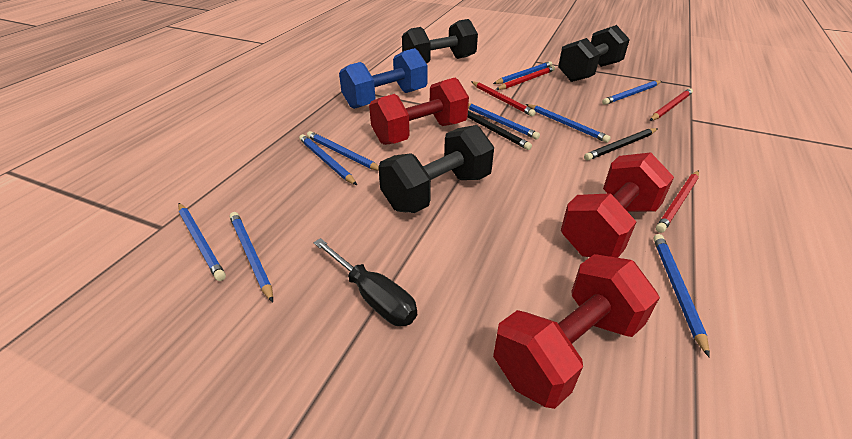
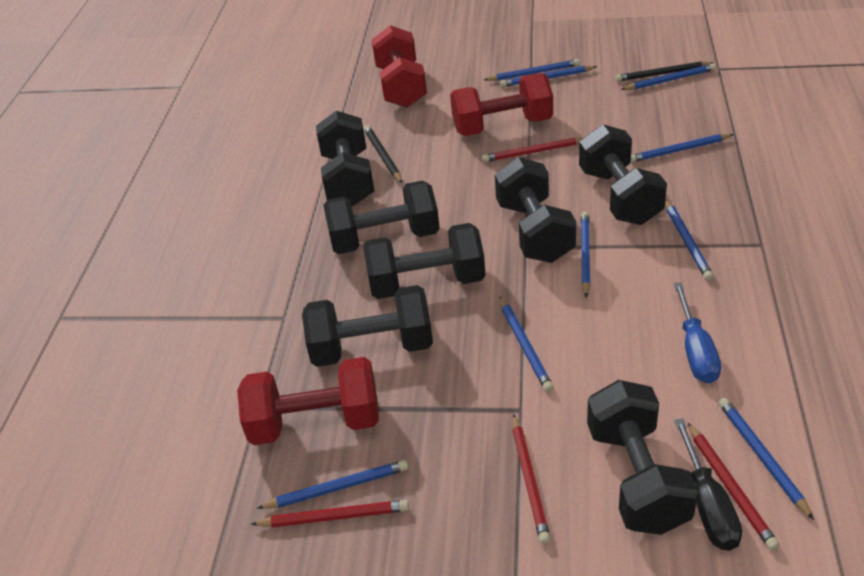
black dumbbell: [378,125,494,213] [402,19,478,64] [558,25,630,82] = 3 -> [302,285,433,367] [316,111,375,206] [323,180,440,254] [363,223,486,299] [495,157,576,263] [579,124,667,225] [587,380,699,535] = 7
blue dumbbell: [339,48,427,109] = 1 -> none = 0
blue screwdriver: none = 0 -> [674,282,721,383] = 1

